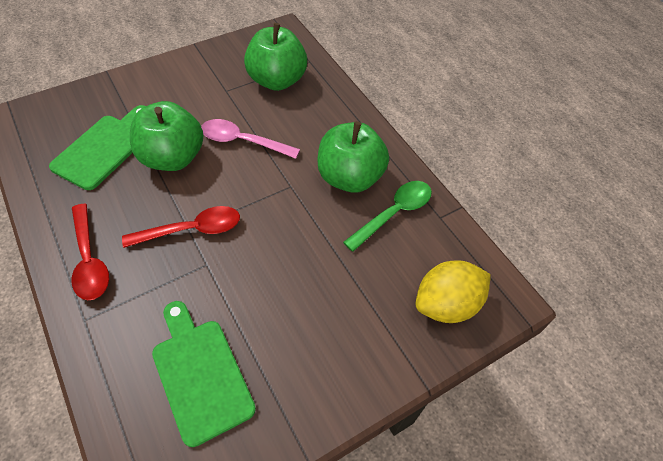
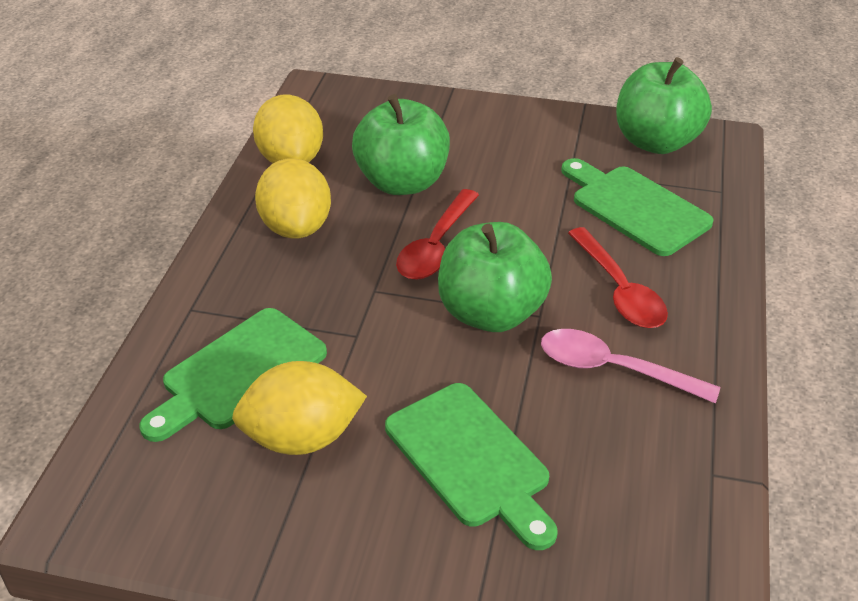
green cutting board: [49,105,145,190] [152,301,256,447] = 2 -> [139,308,327,442] [385,383,558,550] [561,158,713,256] = 3
green spoon: [343,181,432,252] = 1 -> none = 0
yellow lemon: [416,261,491,323] = 1 -> [232,361,367,455] [253,94,323,163] [255,158,331,239] = 3

